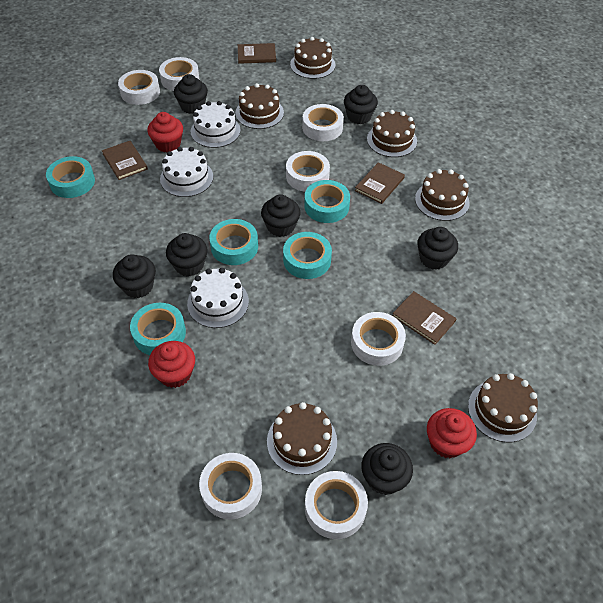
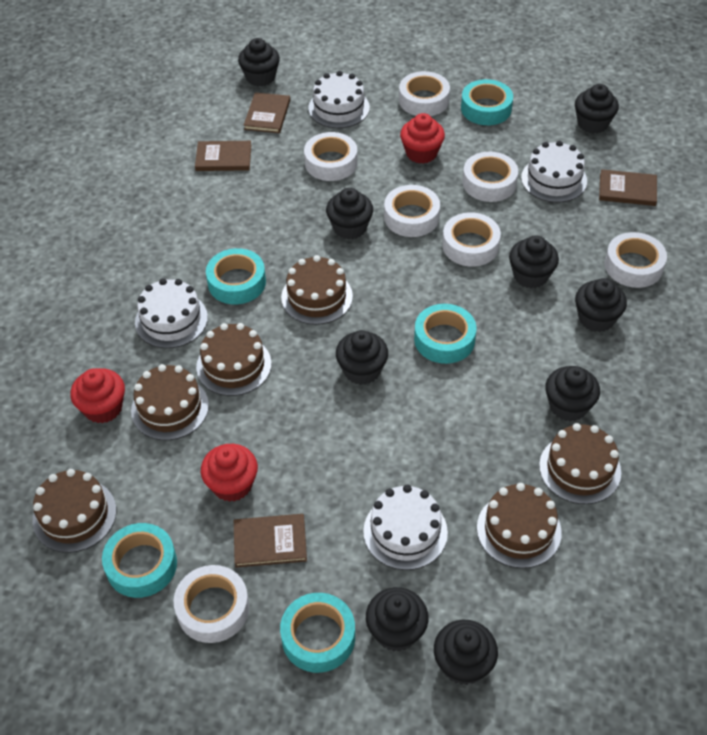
black cupcake: [113,254,156,298] [166,233,207,276] [174,74,208,114] [261,194,301,237] [344,85,378,124] [361,443,413,495] [417,227,458,270] = 7 -> [238,38,280,86] [326,188,373,240] [336,330,388,385] [366,587,428,651] [434,620,498,685] [509,235,559,288] [545,366,600,422] [575,84,619,134] [575,278,627,332] = 9
white cake: [160,147,213,197] [187,268,249,328] [190,101,241,148] = 3 -> [135,278,208,348] [308,71,370,128] [363,484,448,570] [521,141,587,203] = 4

